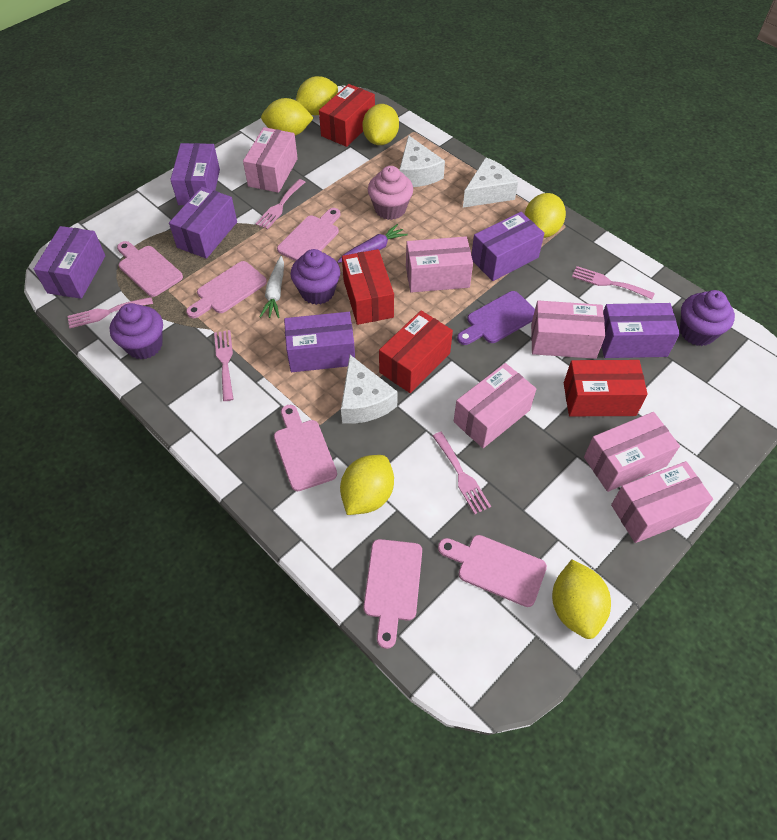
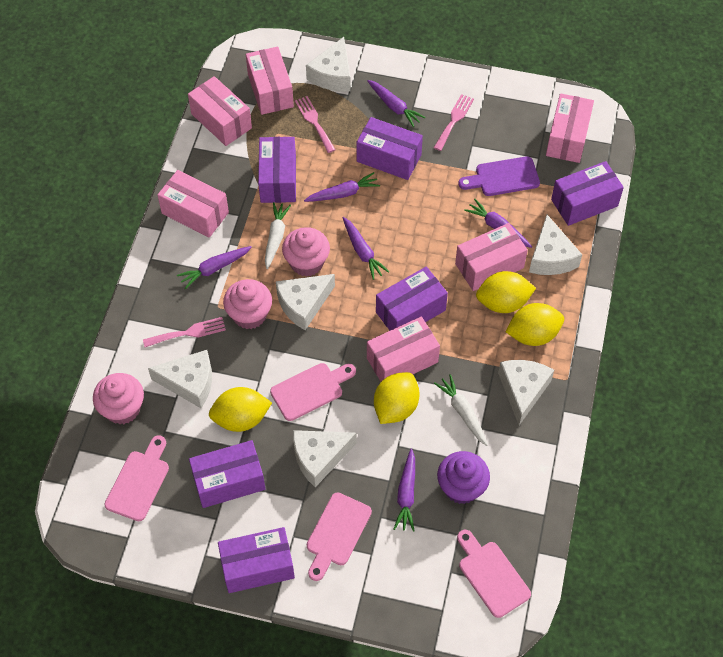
pink cupcake: [368,166,413,220] = 1 -> [93,373,144,425] [223,279,272,329] [282,227,330,277] = 3
pink cutting board: [117,241,183,297] [186,261,267,318] [274,405,337,491] [277,208,340,261] [363,539,422,649] [438,535,547,607] = 6 -> [105,435,169,521] [270,363,356,421] [307,492,372,581] [457,530,531,618] = 4
pink fork: [68,297,153,328] [214,330,233,401] [256,179,305,229] [433,432,491,514] [572,266,655,299] = 5 -> [143,317,226,347] [295,96,335,153] [433,94,474,151] = 3
purple carrot: [337,224,408,263] = 1 -> [177,246,252,289] [304,172,380,202] [343,217,389,280] [367,80,426,127] [394,448,415,532] [464,199,532,248] = 6
purple cupcake: [110,303,163,359] [290,249,340,305] [680,290,735,346] = 3 -> [437,451,490,504] = 1
red box: [319,84,375,147] [342,249,394,325] [379,310,453,393] [564,360,648,416] = 4 -> none = 0
white carrot: [260,256,284,318] = 1 -> [265,202,291,269] [434,374,488,446] = 2
white cheese: [341,355,398,424] [399,135,445,187] [463,157,518,208] = 3 -> [148,350,212,408] [276,274,335,330] [293,430,357,488] [306,37,351,92] [498,360,554,425] [529,215,582,275] = 6
yellow lemon: [261,98,313,136] [296,76,338,115] [340,455,394,515] [363,104,399,145] [525,193,566,238] [552,560,611,639] = 6 -> [209,387,272,432] [374,372,420,424] [476,271,536,313] [506,303,564,346] = 4

